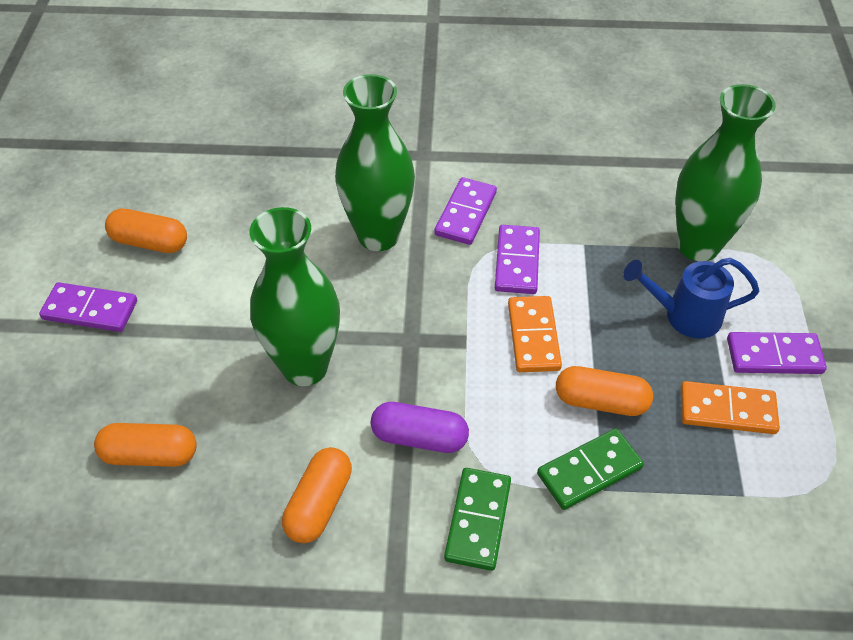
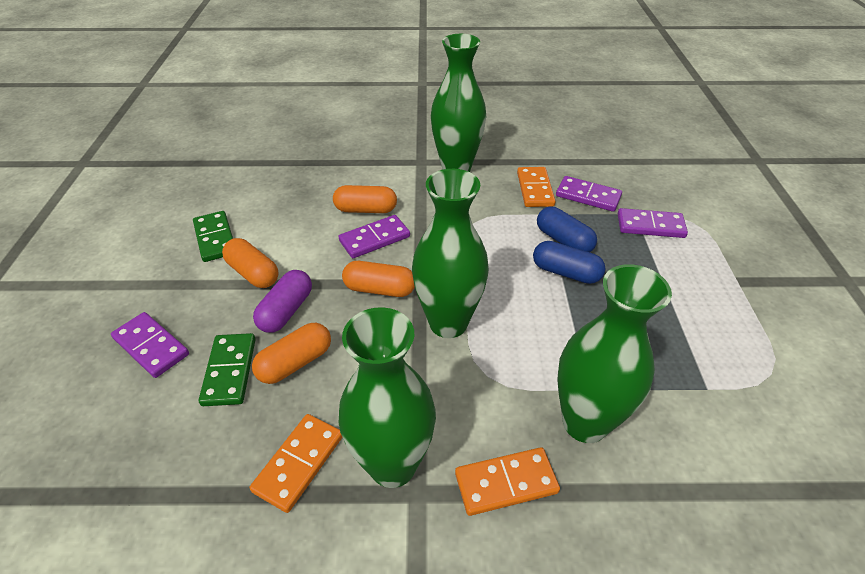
blue capsule: none = 0 -> [533,241,605,284] [537,207,597,252] = 2
blue watering can: [623,258,760,339] = 1 -> none = 0
green vase: [250,207,340,386] [335,74,415,251] [676,84,776,261] = 3 -> [339,307,436,488] [412,169,489,338] [431,34,486,172] [557,264,672,443] = 4
orange domino: [508,296,562,372] [681,381,780,434] = 2 -> [250,414,342,513] [455,447,560,516] [517,167,556,207] = 3

